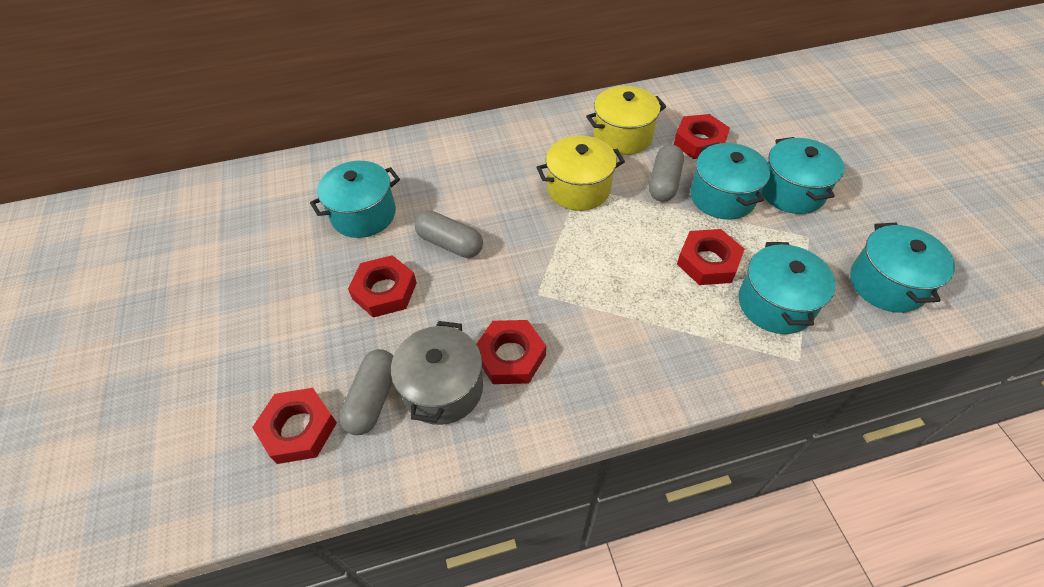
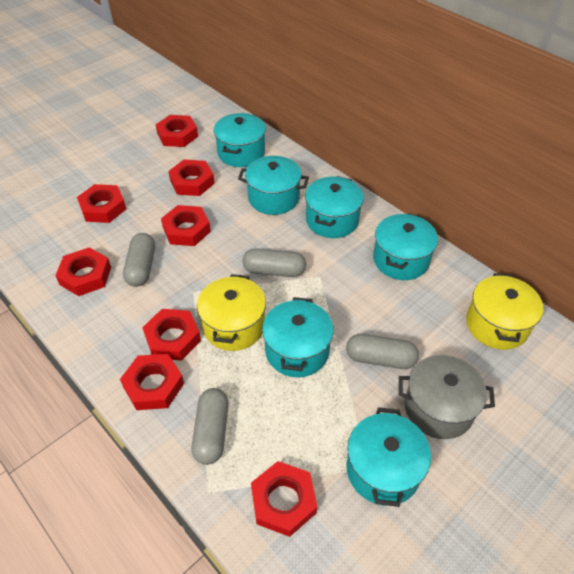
grey capsule: [339,349,393,435] [415,211,483,258] [649,144,684,202] = 3 -> [123,233,155,287] [192,388,229,465] [243,248,306,277] [346,334,419,369] = 4
red nut: [252,388,337,464] [348,255,417,318] [476,320,546,384] [674,114,730,159] [677,229,744,285] = 5 -> [55,247,111,296] [77,184,126,223] [120,354,184,410] [142,309,201,361] [156,115,198,147] [161,205,211,246] [168,160,215,196] [251,461,317,537] = 8
turquoise pot: [310,161,400,238] [691,142,771,220] [739,242,835,334] [761,137,844,214] [850,223,955,313] = 5 -> [214,113,266,167] [238,156,309,215] [262,297,333,377] [305,176,364,238] [347,407,431,507] [373,213,438,280] = 6

